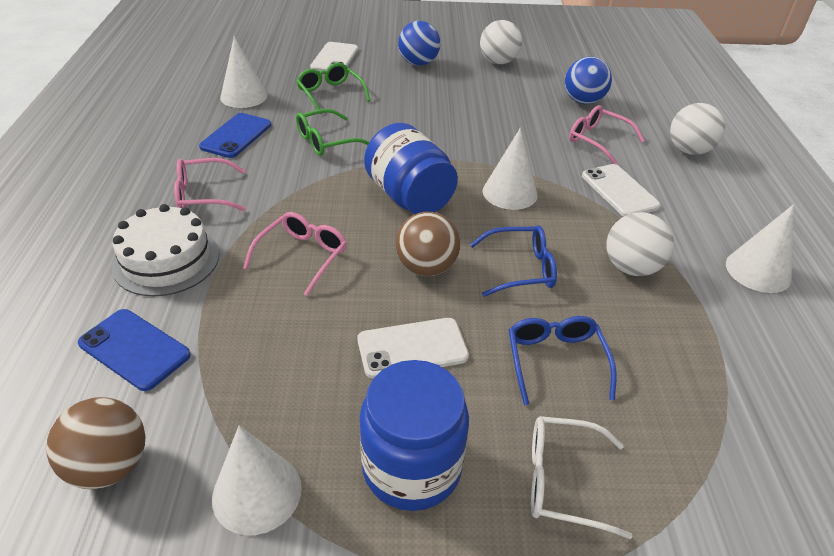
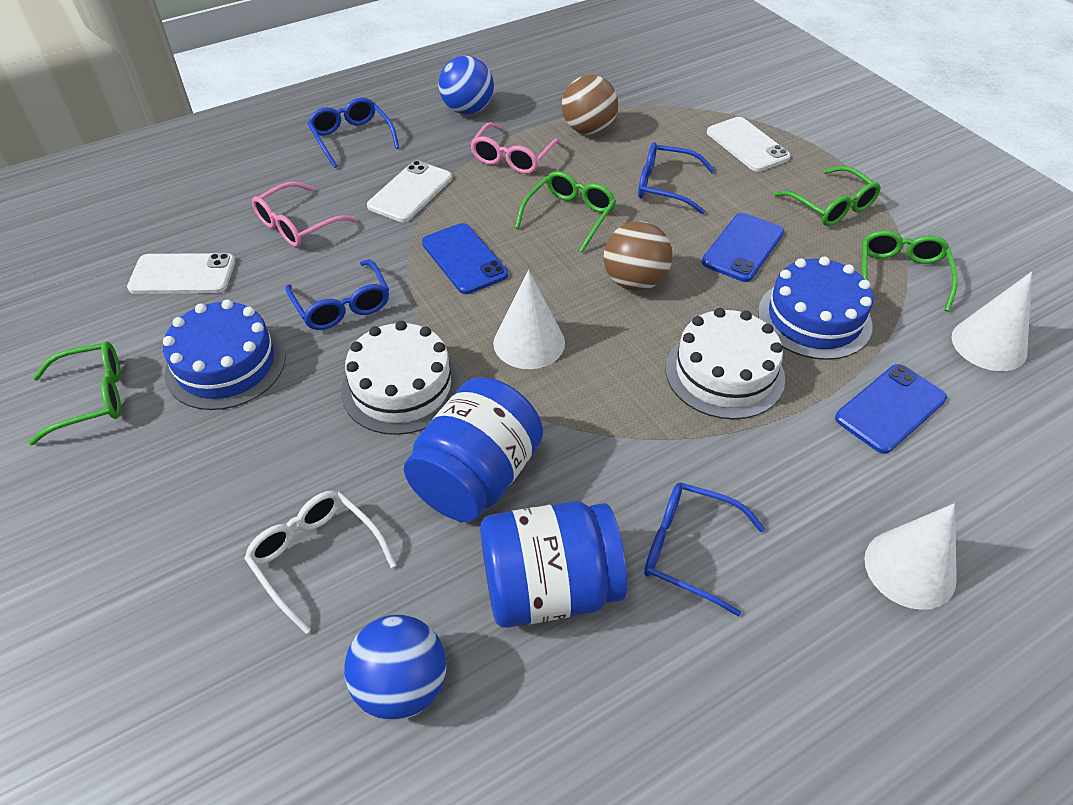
blue cake: none = 0 -> [163,300,286,410] [758,257,873,360] = 2
blue glasses: [470,225,557,297] [509,316,617,405] = 2 -> [285,259,389,330] [307,97,399,168] [638,142,715,214] [644,483,765,616] = 4
blue phone: [78,309,191,391] [199,113,271,158] = 2 -> [422,223,508,294] [702,213,784,282] [835,364,947,454] = 3
green glasses: [296,62,370,114] [296,109,369,156] = 2 -> [28,342,121,445] [515,171,616,253] [774,166,881,226] [862,230,958,311] = 4
pink glasses: [174,158,246,211] [243,212,347,296] [569,105,645,165] = 3 -> [252,182,357,247] [470,122,561,174] = 2
white ball: [480,20,522,64] [606,212,674,276] [670,103,725,155] = 3 -> none = 0
white cake: [112,204,219,296] = 1 -> [341,321,462,435] [666,308,785,419] = 2
white cone: [212,425,302,535] [220,36,267,108] [483,128,538,210] [726,204,794,293] = 4 -> [493,270,565,369] [864,503,957,610] [952,272,1032,371] = 3

